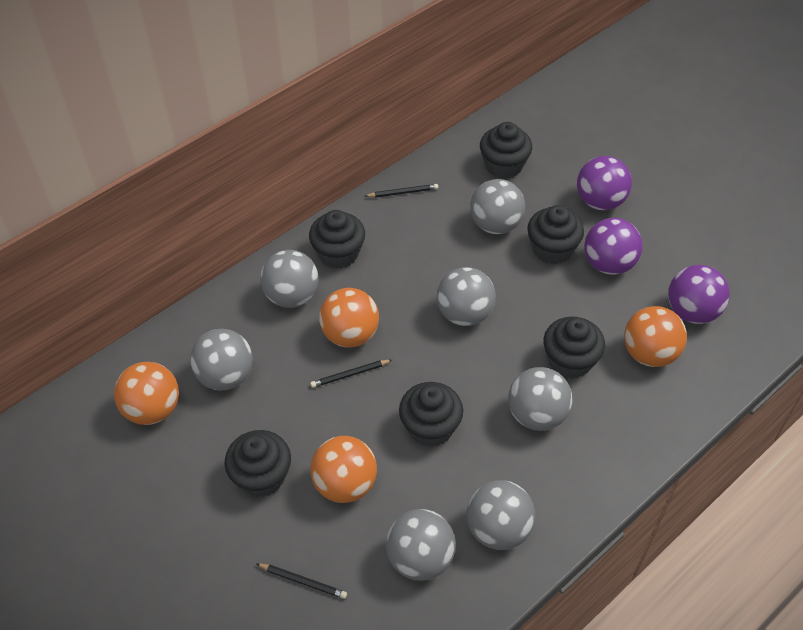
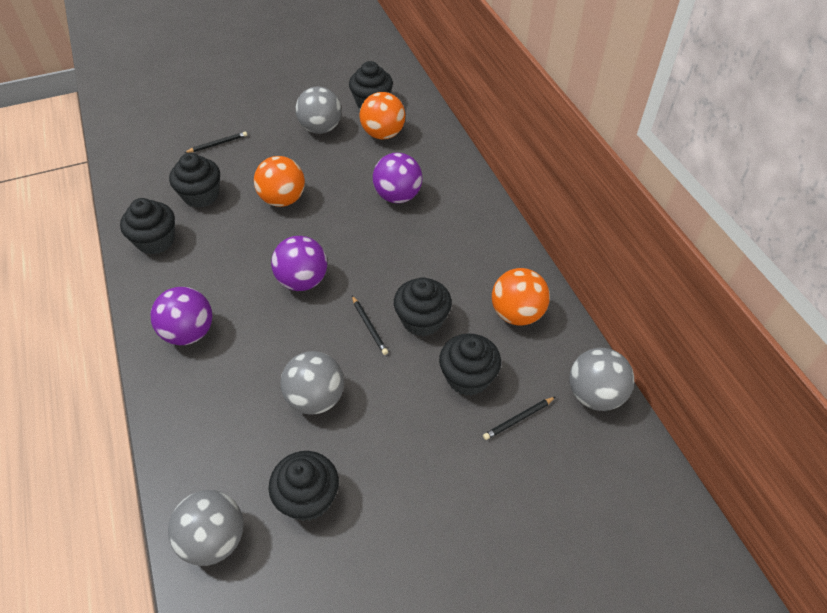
grey ball: [190,329,253,391] [260,250,319,308] [386,509,456,581] [437,267,496,326] [466,480,535,550] [470,179,525,234] [508,367,572,431] = 7 -> [168,490,243,566] [280,351,344,415] [296,87,341,134] [569,348,634,411] = 4
orange ball: [114,362,179,425] [310,436,377,503] [319,288,379,348] [624,306,687,367] = 4 -> [254,156,305,207] [360,92,405,139] [492,268,550,326] = 3

